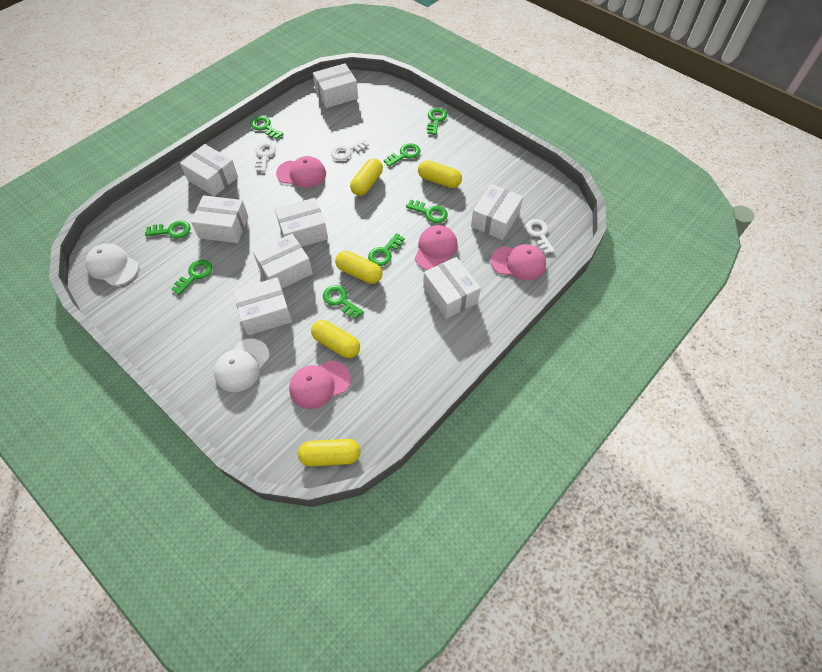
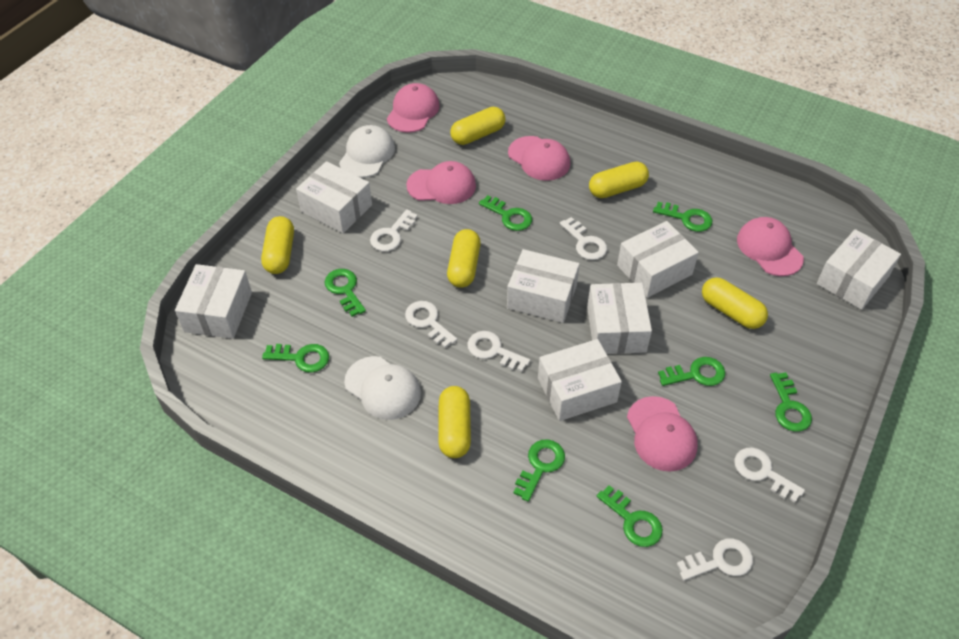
pink cap: [276,156,326,188] [289,360,351,409] [415,225,458,270] [491,244,546,281] = 4 -> [387,83,440,133] [406,161,476,204] [508,136,570,181] [627,396,698,471] [737,217,804,276] = 5
white box: [180,144,238,197] [191,195,248,243] [233,277,292,335] [253,234,313,289] [275,198,328,247] [313,63,358,108] [423,257,481,319] [471,184,523,240] = 8 -> [175,264,252,339] [296,161,372,233] [507,249,580,323] [538,339,622,421] [587,283,652,354] [617,221,699,298] [817,229,901,310] = 7
white key: [255,142,276,172] [331,139,369,161] [525,219,555,254] = 3 -> [370,209,418,251] [405,301,457,348] [467,331,530,372] [560,217,607,260] [677,539,753,581] [734,447,805,503] = 6
yellow capsule: [298,439,361,466] [311,320,360,358] [335,251,383,284] [350,158,383,196] [418,160,462,188] = 5 -> [261,216,294,274] [438,386,471,458] [447,229,481,288] [450,107,506,145] [589,162,649,198] [702,277,768,329] = 6

